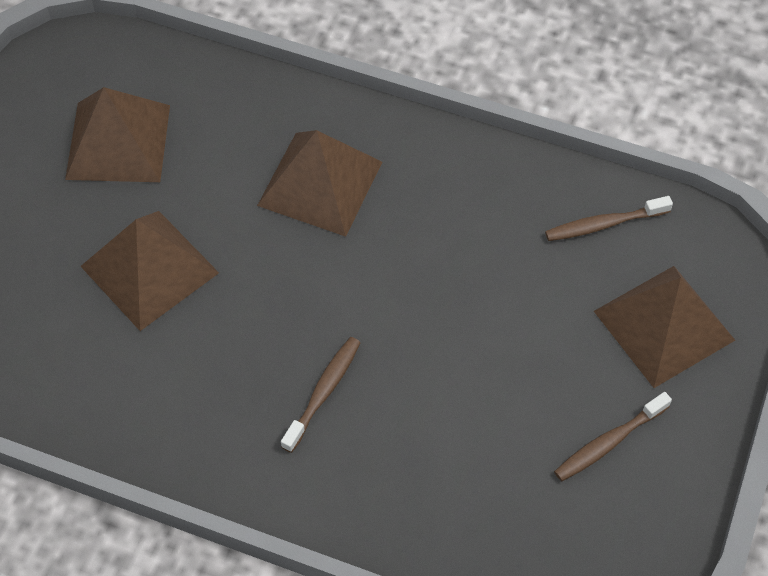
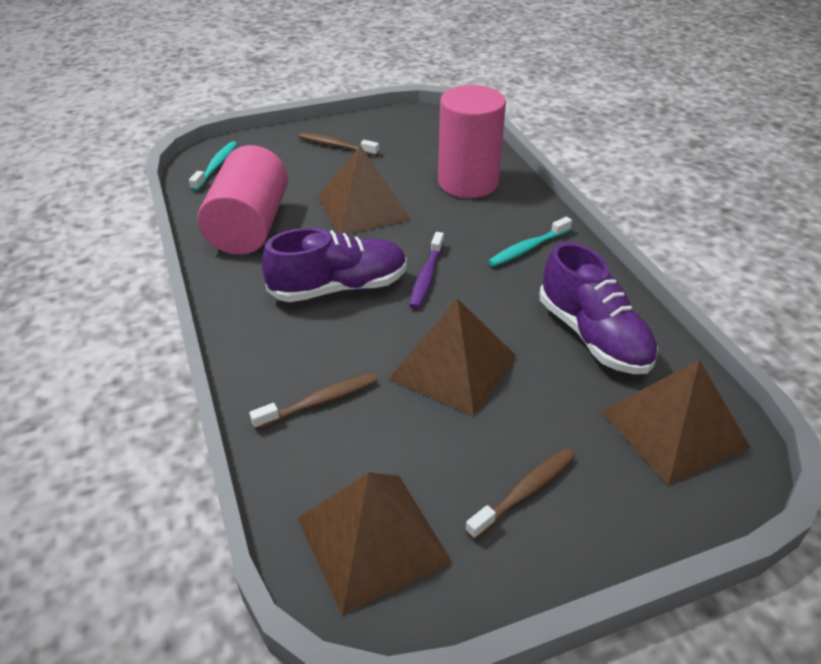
pink cylinder: none = 0 -> [198,145,288,255] [438,85,506,198] = 2
purple shoe: none = 0 -> [262,228,407,302] [540,242,658,374] = 2
purple toothbrush: none = 0 -> [409,232,444,309] = 1
turquoise toothbrush: none = 0 -> [189,141,238,191] [488,217,572,267] = 2

